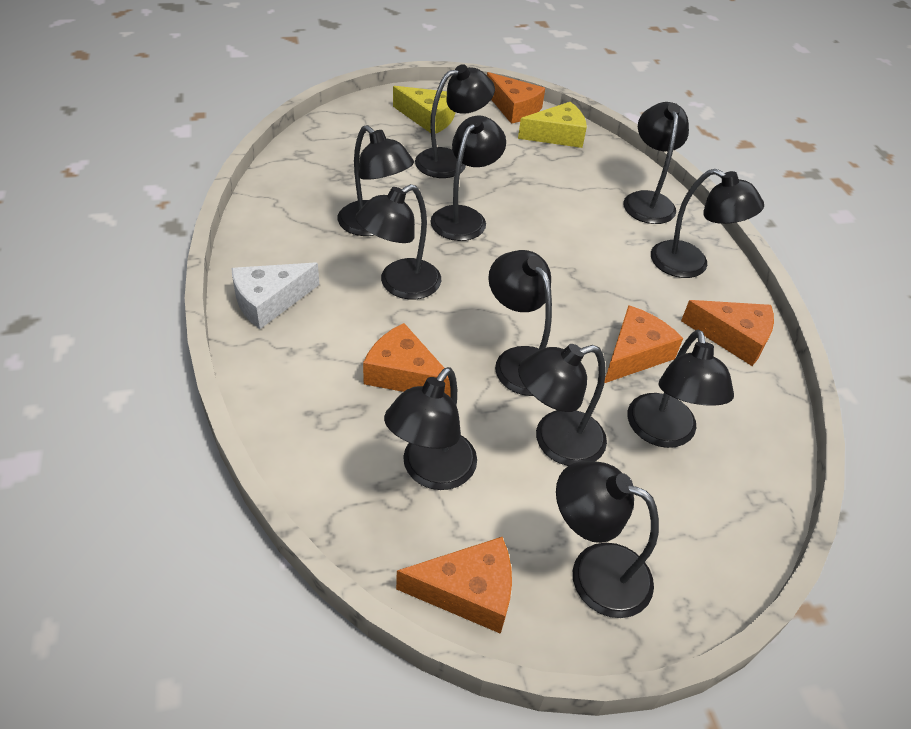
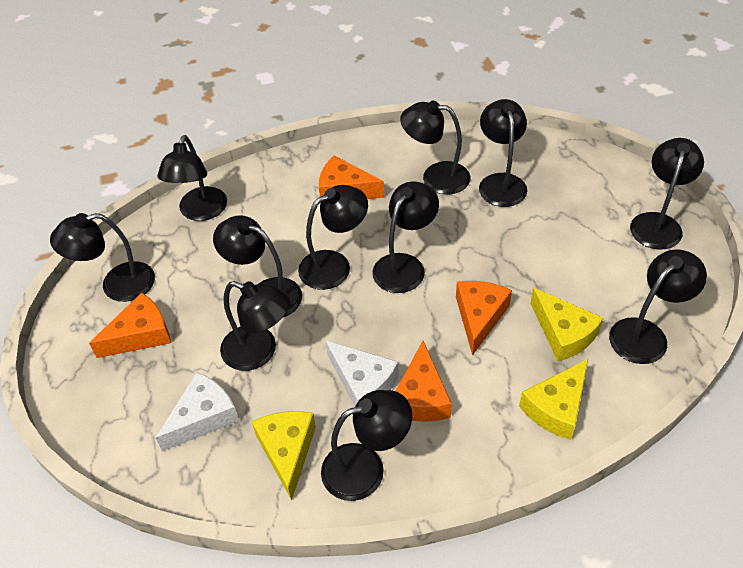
orange cheese: [363,323,451,397] [396,537,512,634] [487,72,545,124] [605,305,683,383] [681,300,774,366] = 5 -> [89,293,171,358] [319,156,384,199] [396,341,452,422] [456,281,512,356] = 4
white cheese: [231,262,319,329] = 1 -> [156,372,239,451] [326,341,399,406] = 2
yellow cheese: [393,86,455,133] [518,102,587,148] = 2 -> [252,411,316,501] [519,359,588,440] [530,288,603,361] = 3

